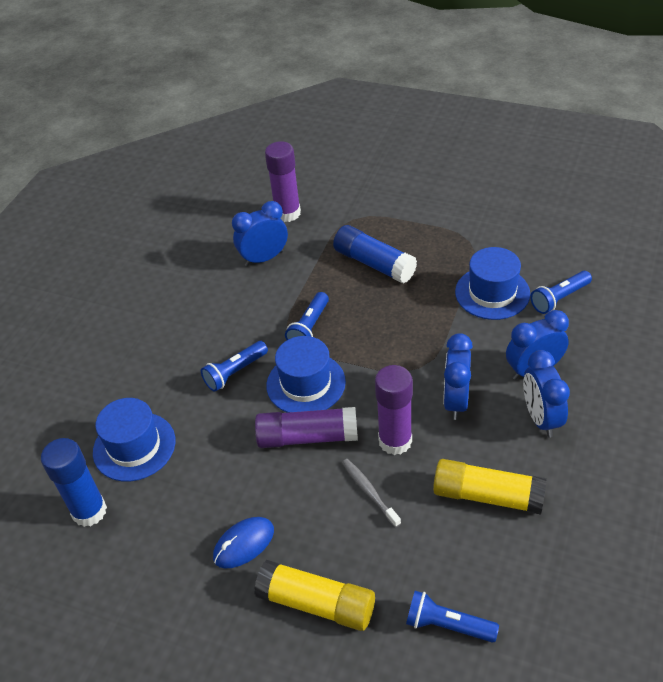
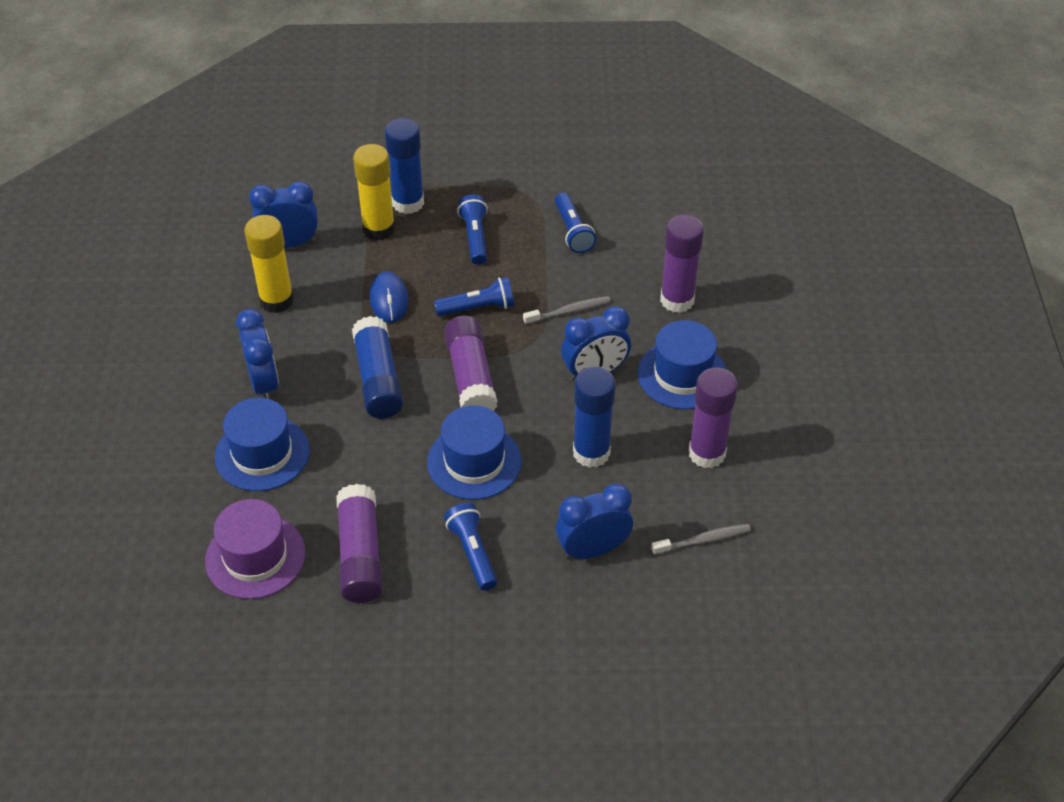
blue glue stick: [41,438,107,527] [333,225,417,284] = 2 -> [352,316,403,419] [384,118,424,214] [573,367,616,468] = 3
grey toothbrush: [342,459,401,528] = 1 -> [523,296,611,325] [651,524,751,555] = 2
purple glue stick: [255,407,358,448] [265,141,301,222] [375,365,413,455] = 3 -> [336,484,383,603] [444,316,497,411] [660,215,704,313] [688,367,738,468] = 4
purple hat: none = 0 -> [205,499,305,599] = 1

